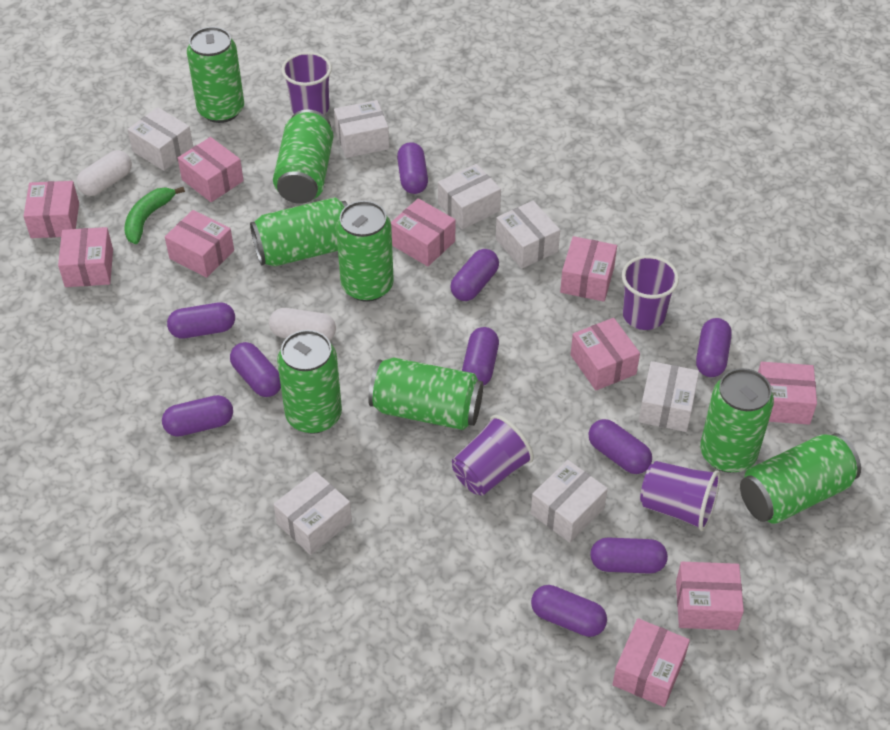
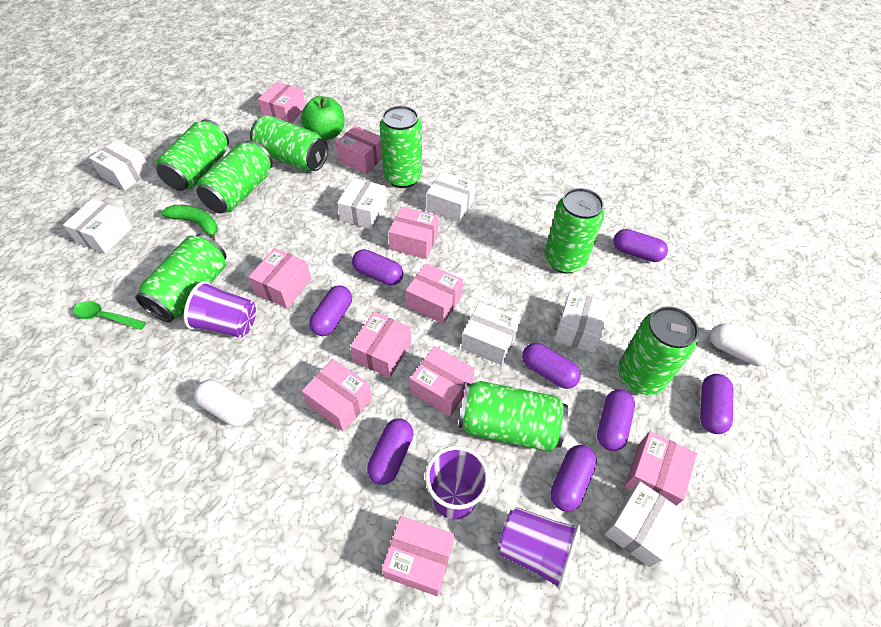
green apple: none = 0 -> [301,96,345,140] = 1
green spoon: none = 0 -> [73,301,146,330] = 1
purple capsule: [162,395,233,437] [167,302,235,338] [230,342,281,397] [397,142,428,194] [450,249,499,301] [462,327,499,386] [531,585,607,637] [588,419,652,474] [590,538,668,574] [696,318,732,377] = 10 -> [309,286,352,336] [352,249,403,286] [367,418,414,485] [522,343,581,389] [550,445,597,512] [597,389,635,451] [613,229,668,262] [700,374,733,434] = 8
purple cup: [281,52,332,115] [452,415,534,495] [622,255,679,330] [640,461,720,531] = 4 -> [184,281,256,338] [425,446,489,519] [498,507,581,591] = 3

